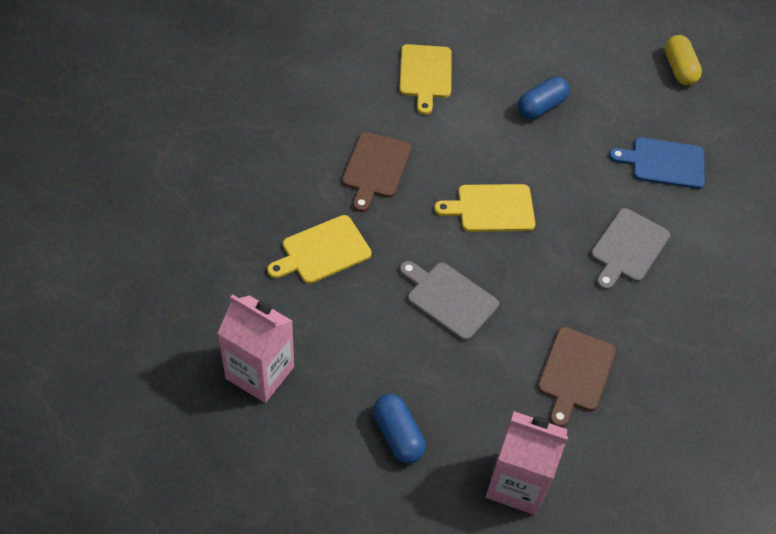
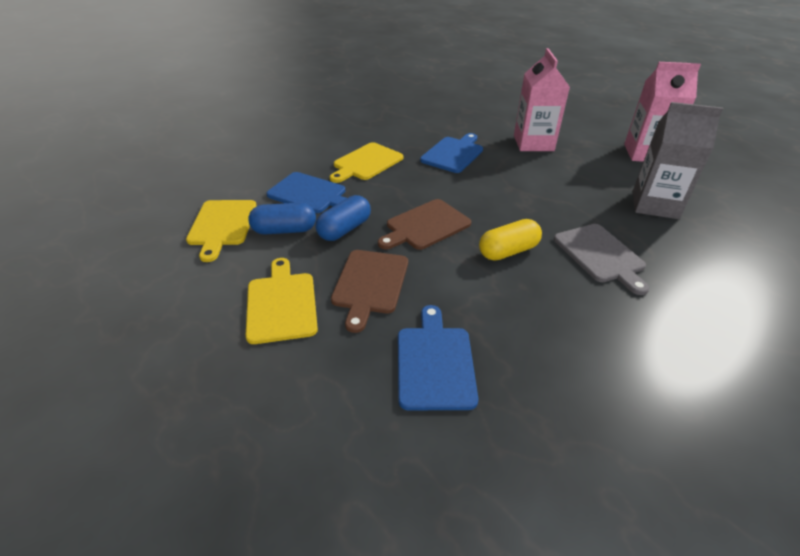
blue cutting board: [609,137,705,189] = 1 -> [266,172,347,213] [398,305,478,410] [420,133,483,173] = 3
grey carton: none = 0 -> [632,102,723,219] = 1
grey cutting board: [400,261,499,341] [591,208,670,290] = 2 -> [554,224,650,295] = 1

